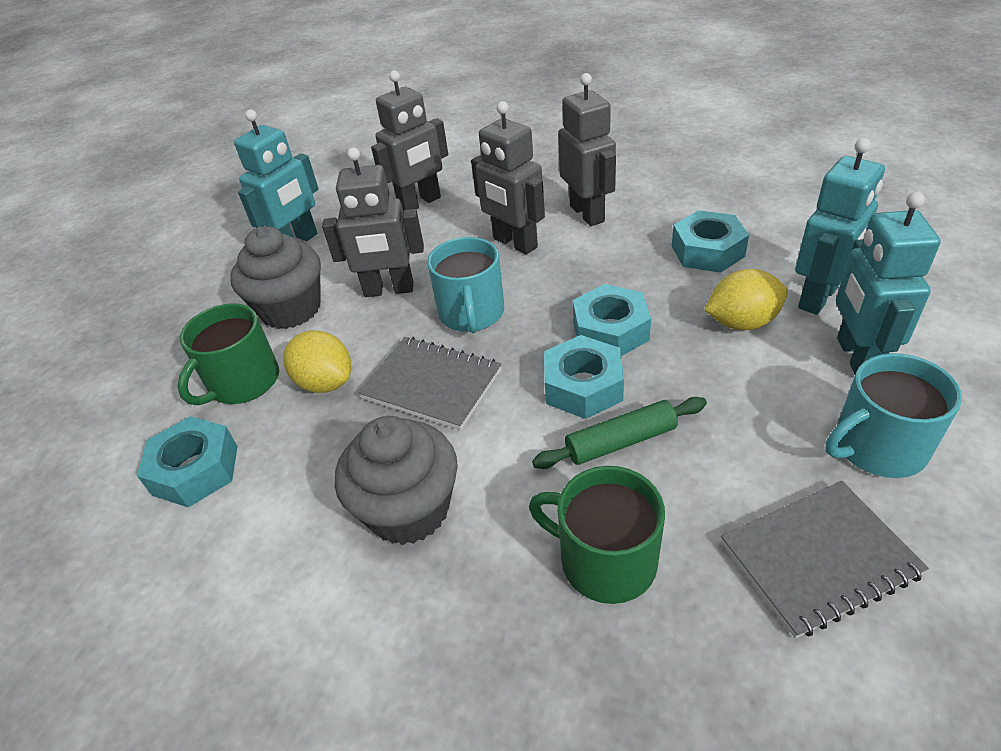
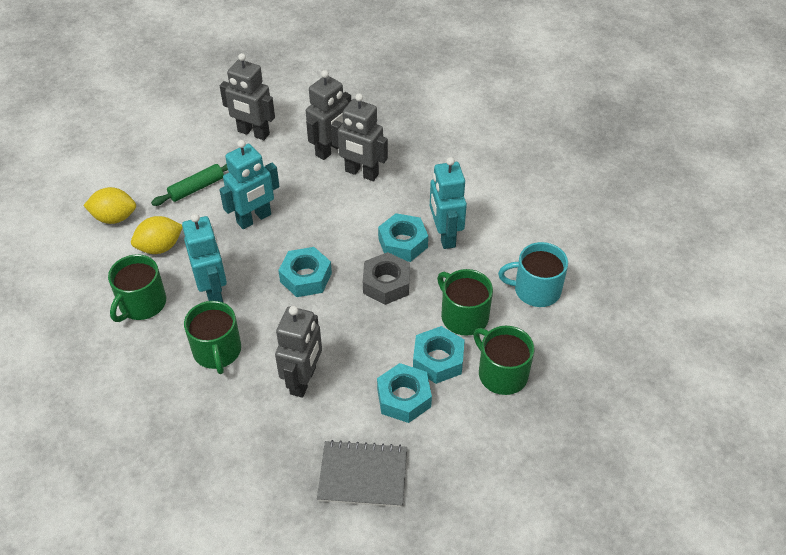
green mug: [178,303,279,405] [529,466,665,604] = 2 -> [108,254,166,322] [184,301,241,374] [437,269,493,336] [473,326,534,395] = 4
grey cupcake: [230,226,321,329] [335,416,458,545] = 2 -> none = 0
grey notebook: [359,337,502,430] [721,481,929,639] = 2 -> [317,440,407,507] = 1
grey nut: none = 0 -> [363,252,410,305] = 1
turquoise mug: [427,237,504,333] [825,353,962,478] = 2 -> [498,242,568,307] = 1

